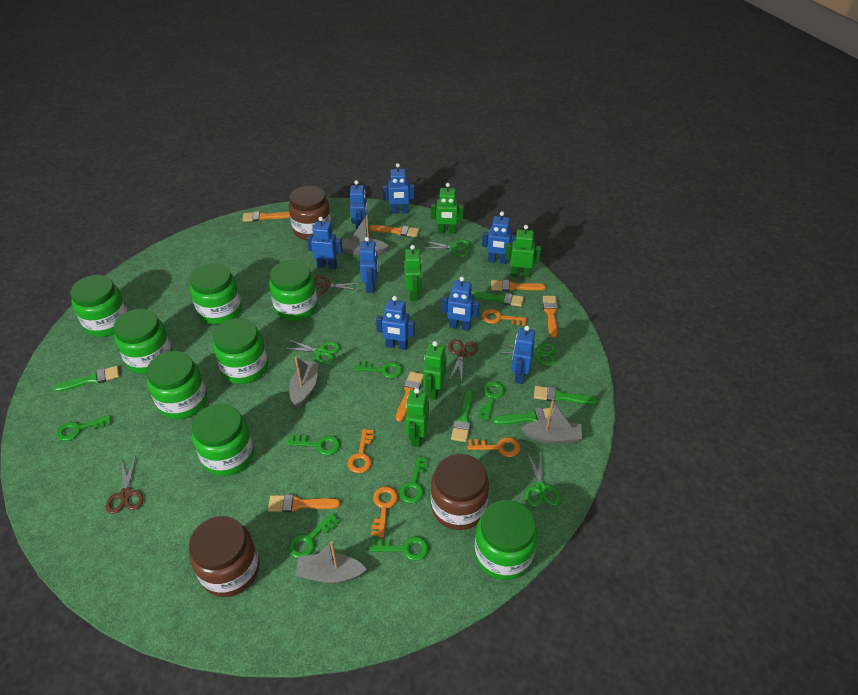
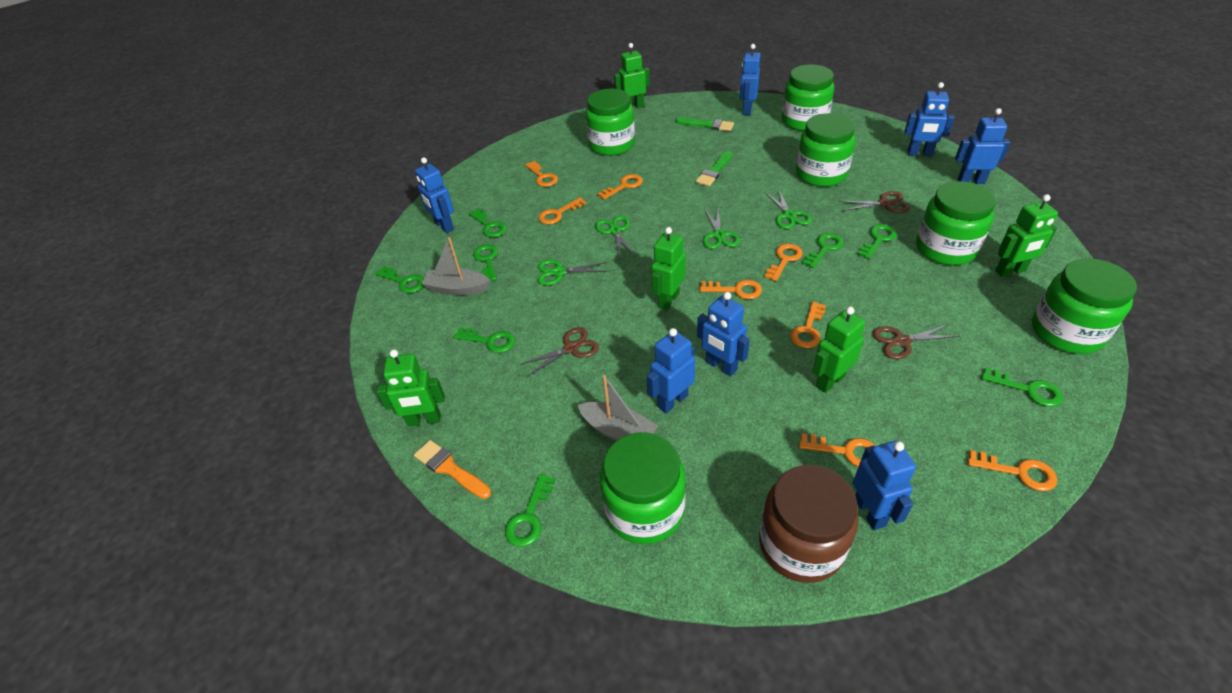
blue robot: [307,217,343,269] [350,180,367,230] [360,237,378,293] [376,296,415,350] [383,163,415,214] [442,277,480,331] [482,211,516,264] [512,326,535,384] = 8 -> [415,157,454,233] [647,328,695,413] [697,292,750,376] [739,44,761,115] [853,441,916,530] [904,82,955,156] [955,108,1010,184] = 7
brown jar: [189,516,260,597] [289,186,331,240] [431,454,489,530] = 3 -> [759,465,859,583] = 1
green brush: [54,366,119,392] [451,390,473,442] [471,291,524,307] [493,407,554,425] [534,386,598,405] = 5 -> [676,117,734,131] [696,151,732,186] = 2
green jar: [70,275,128,337] [113,309,173,374] [146,351,207,419] [190,263,242,324] [192,404,254,476] [213,318,268,384] [269,260,318,321] [475,500,538,580] = 8 -> [585,89,635,156] [600,432,686,544] [782,64,834,131] [796,113,856,187] [916,181,996,265] [1032,258,1137,354] = 6
green key: [56,415,111,441] [287,435,340,455] [288,513,340,558] [354,362,403,378] [370,536,429,561] [399,456,429,503] [478,381,505,421] = 7 -> [375,266,424,293] [453,327,515,353] [469,208,507,237] [473,244,498,281] [505,474,555,547] [802,233,844,268] [858,224,897,259] [981,367,1063,407] = 8
grey boat: [289,356,319,408] [295,541,367,583] [342,215,389,256] [521,400,582,444] = 4 -> [421,237,490,295] [578,375,658,441] = 2
orange brush: [243,211,290,222] [268,494,340,512] [369,225,419,237] [396,371,423,422] [491,280,546,291] [543,296,558,337] = 6 -> [414,440,491,499] = 1
orange key: [347,429,374,473] [371,486,398,537] [468,437,521,457] [482,309,527,326] = 4 -> [525,161,558,187] [538,197,587,224] [597,174,643,200] [699,280,762,299] [764,244,803,281] [790,302,826,348] [799,433,876,467] [968,450,1057,491] = 8

